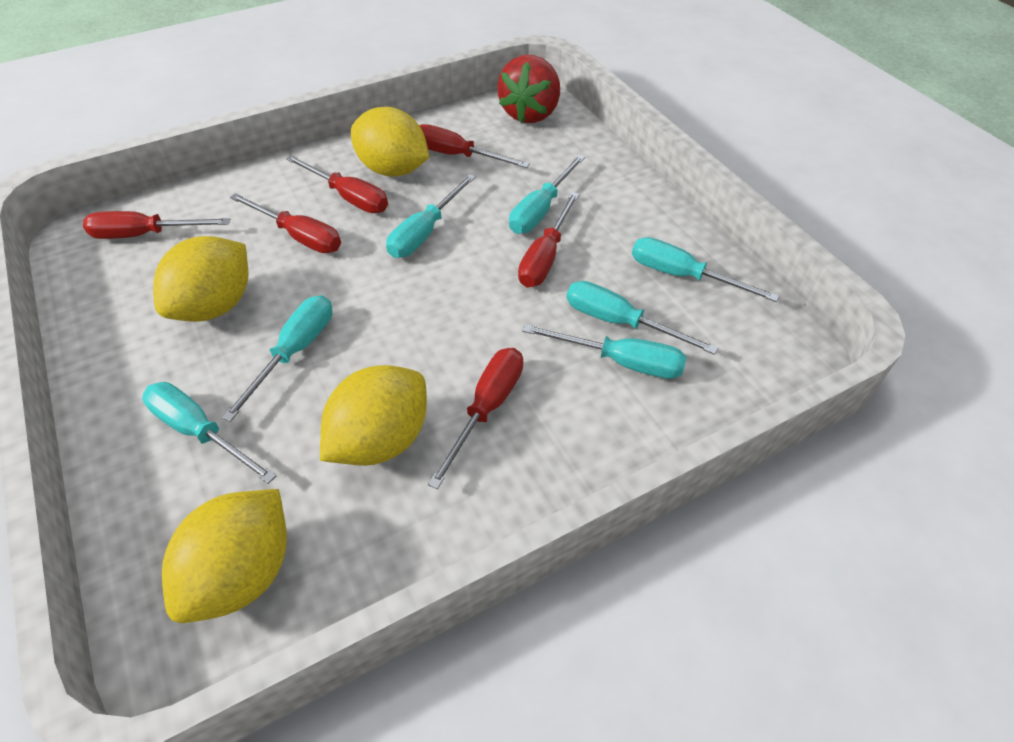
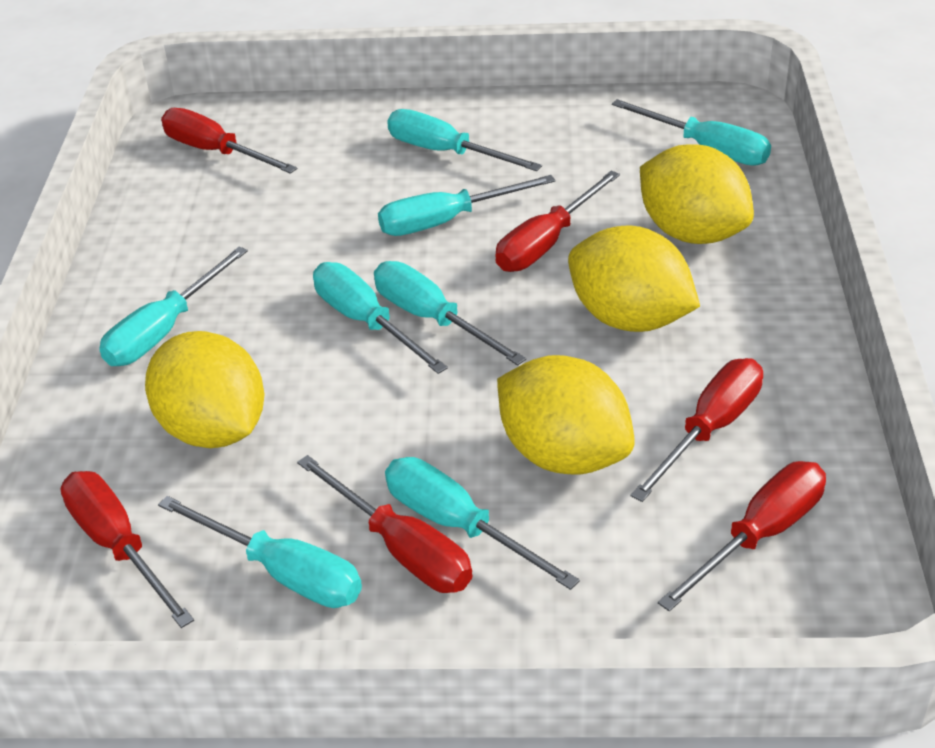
red strawberry: [497,55,560,123] = 1 -> none = 0
turquoise screwdriver: [142,382,276,484] [222,295,333,422] [386,174,476,258] [509,155,585,234] [522,324,686,379] [567,281,718,355] [632,237,779,302] = 7 -> [99,247,248,366] [158,496,362,608] [313,262,448,374] [374,261,526,365] [378,175,555,236] [385,457,580,590] [387,109,542,171] [612,99,771,166] = 8

